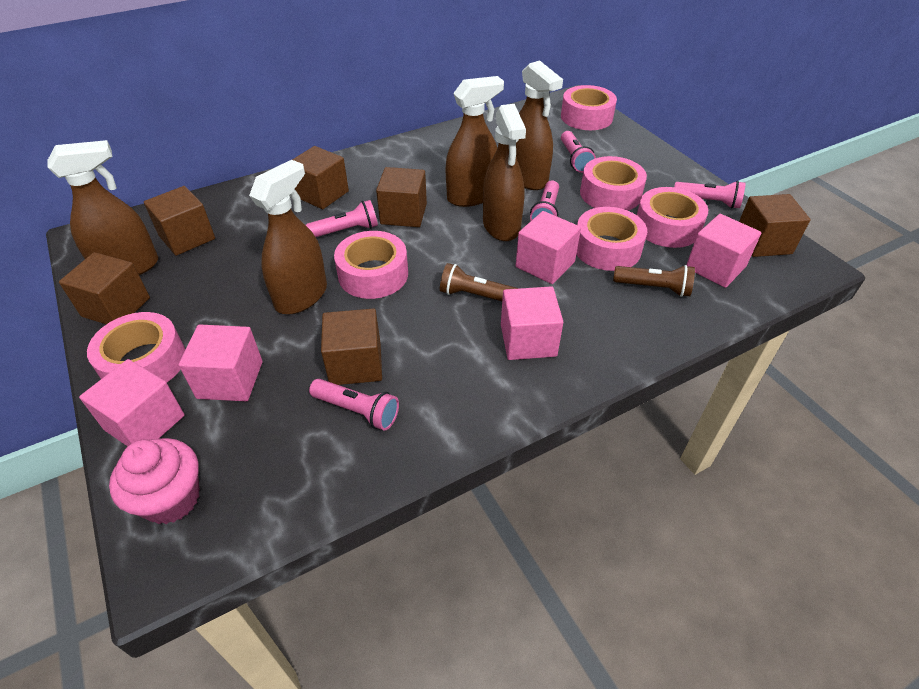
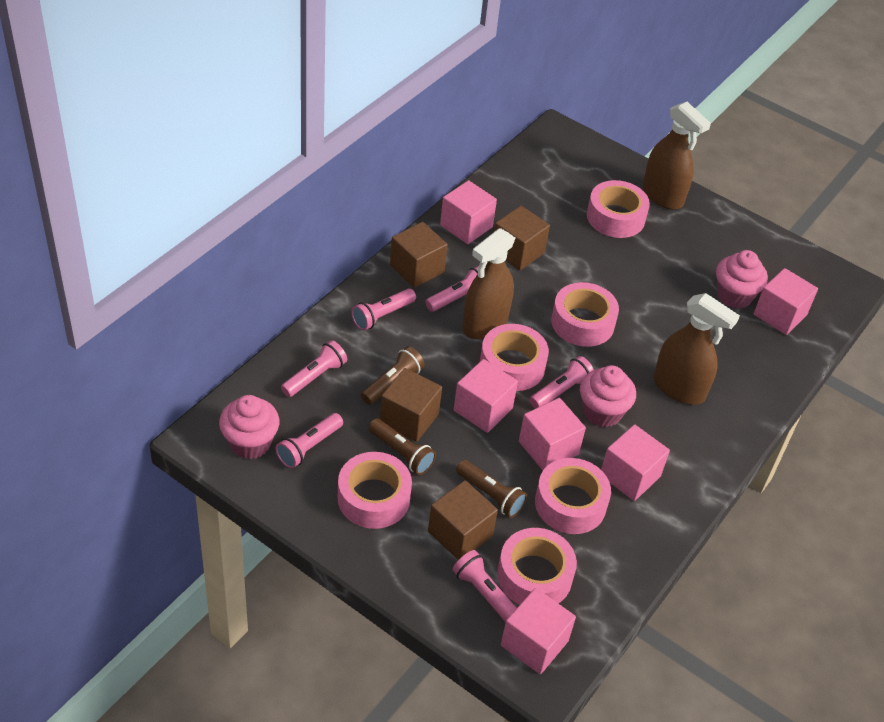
brown cube: [59,252,150,324] [144,186,215,256] [292,146,349,209] [321,308,382,385] [376,167,427,227] [739,194,811,257] = 6 -> [380,368,442,442] [390,222,448,288] [428,480,498,560] [494,206,550,271] = 4
brown flashlight: [440,263,518,301] [613,265,695,297] = 2 -> [361,346,424,405] [369,418,436,475] [456,460,527,518] = 3
brown spray bottle: [47,140,158,275] [249,160,327,314] [446,76,504,207] [483,104,526,241] [516,60,563,190] = 5 -> [462,228,515,339] [643,102,711,210] [654,293,740,405] = 3
pink cube: [79,359,184,446] [179,324,262,401] [501,286,563,360] [516,211,581,284] [686,214,761,288] = 5 -> [440,180,497,244] [454,359,518,433] [501,588,576,674] [519,398,586,470] [601,424,670,501] [754,268,818,335] = 6
pink cupcake: [109,438,200,524] = 1 -> [219,395,280,459] [580,365,636,427] [716,250,768,309] = 3
pink flashlight: [306,200,378,237] [309,379,399,431] [530,180,559,221] [561,131,596,173] [674,181,746,209] = 5 -> [276,413,343,468] [281,340,347,397] [351,288,416,331] [425,266,479,312] [452,550,517,622] [530,356,594,409] = 6

